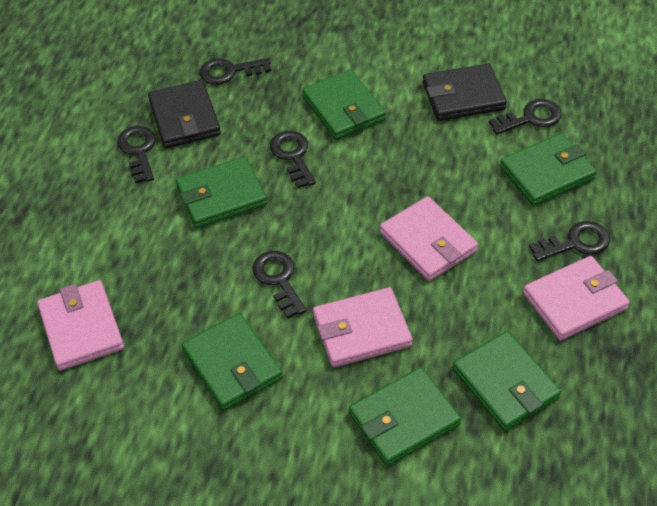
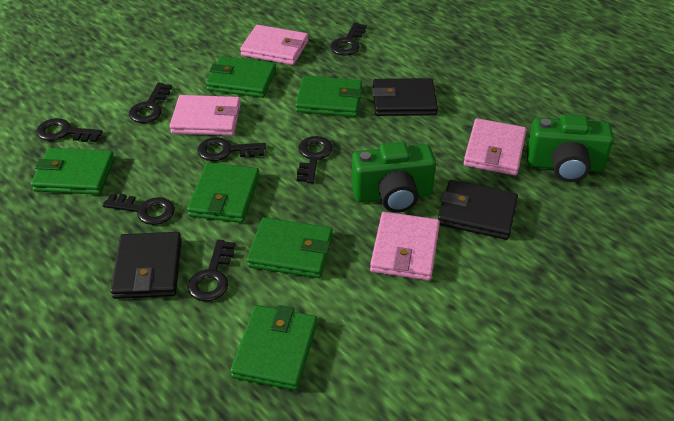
black key: [117,126,156,184] [200,58,271,85] [252,251,307,319] [270,131,316,188] [489,99,562,135] [529,221,610,262] = 6 -> [36,118,103,142] [103,193,175,225] [129,83,172,123] [187,240,235,301] [197,137,266,161] [297,136,333,183] [330,22,367,56] = 7
black wallet: [148,80,221,148] [423,64,507,121] = 2 -> [110,232,182,299] [372,78,438,116] [438,180,518,240] = 3
green camera: none = 0 -> [352,142,436,212] [526,114,614,182] = 2

